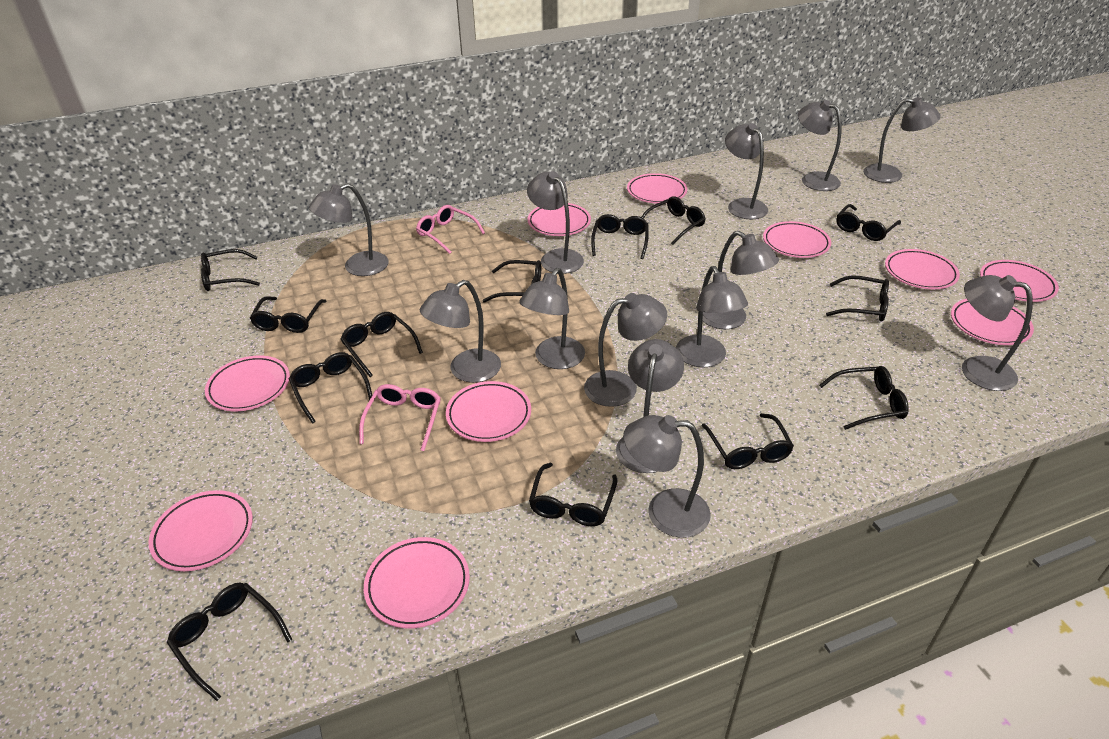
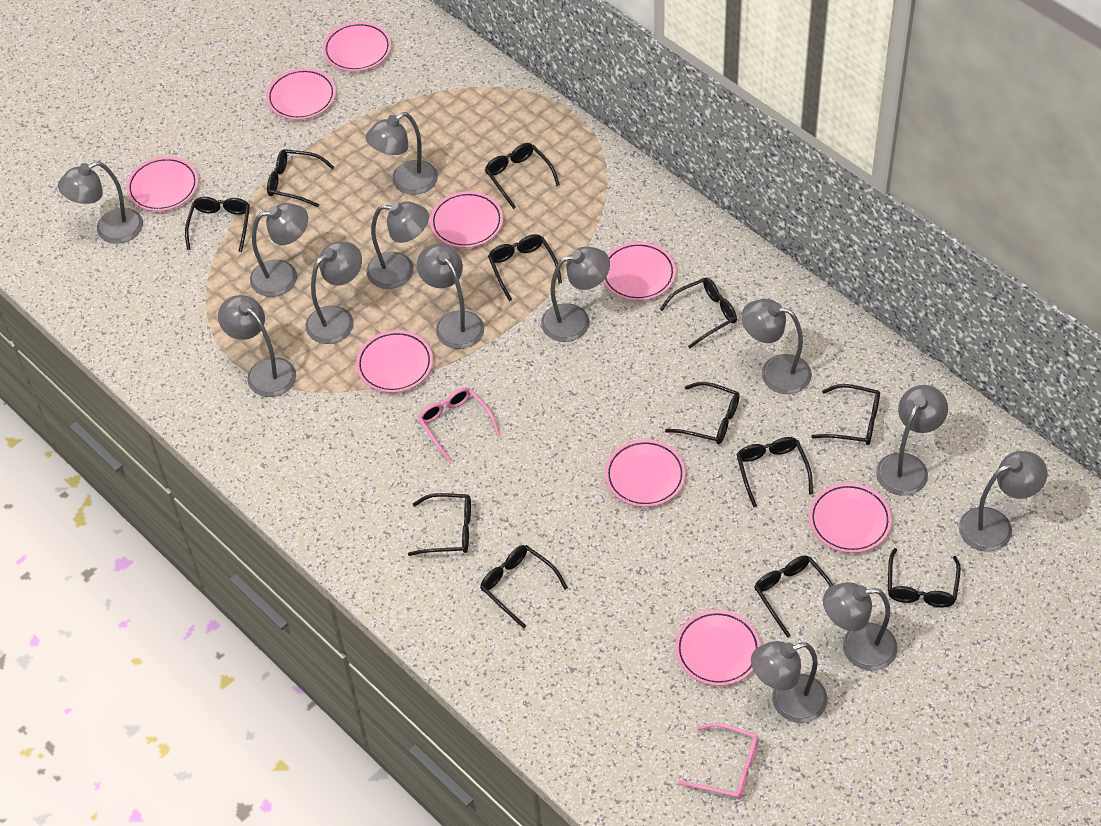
black glasses: [167,583,292,701] [201,249,260,291] [250,296,326,333] [289,352,372,423] [340,312,423,377] [483,260,541,303] [529,463,617,526] [591,214,649,259] [642,196,706,245] [702,413,794,469] [819,366,909,430] [826,275,889,322] [836,204,901,241] = 13 -> [185,197,250,252] [267,149,334,207] [408,493,471,556] [480,545,568,628] [485,143,560,209] [488,234,562,301] [660,278,737,348] [665,382,740,445] [736,437,813,507] [754,555,833,638] [811,384,880,445] [888,548,961,608] = 12
pink plate: [149,490,253,571] [205,356,290,411] [364,537,470,628] [446,381,531,442] [527,203,591,236] [627,173,687,204] [763,221,831,258] [885,249,960,289] [951,299,1034,345] [980,260,1059,302] = 10 -> [126,157,198,211] [266,68,336,120] [323,22,391,72] [356,330,433,393] [430,191,503,248] [603,242,676,301] [605,439,686,507] [675,610,761,686] [809,483,892,553] = 9

